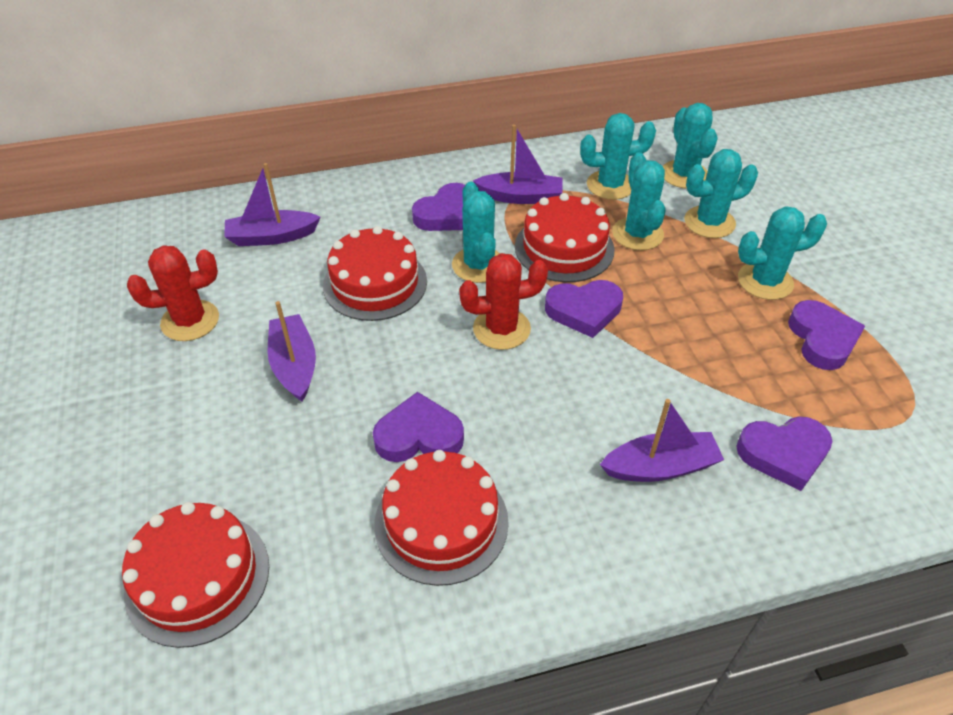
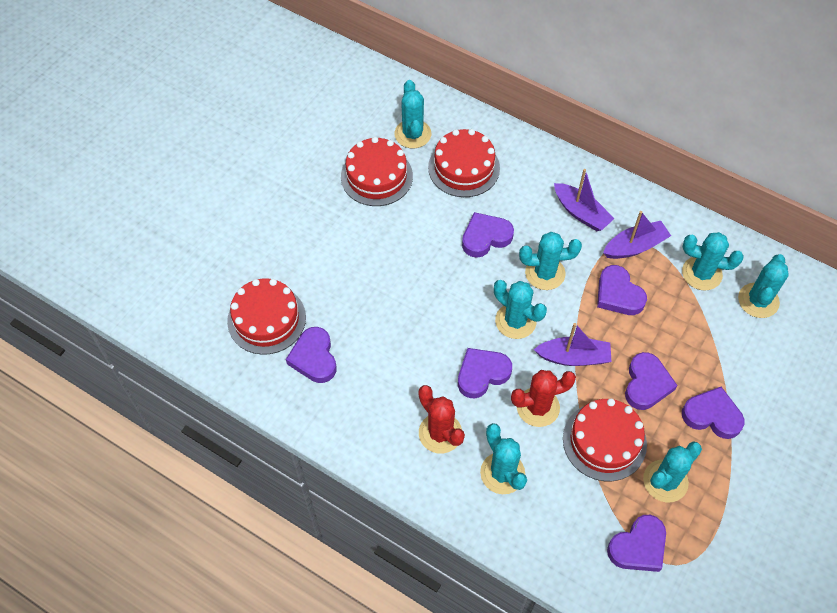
purple boat: [224,163,321,246] [268,301,316,402] [473,124,563,204] [600,399,724,482] = 4 -> [534,323,612,366] [554,169,614,231] [603,211,671,259] = 3
purple heart: [373,392,464,462] [412,183,465,231] [545,280,623,338] [736,417,832,491] [788,300,865,370] = 5 -> [286,327,336,383] [458,348,512,398] [462,212,514,258] [597,265,647,315] [607,515,666,572] [625,352,677,410] [682,387,745,439] = 7
turquoise cactus: [452,182,500,283] [580,113,656,200] [612,152,666,250] [663,103,718,189] [684,149,758,238] [738,206,827,300] = 6 -> [395,80,431,148] [480,423,527,494] [494,280,547,339] [519,232,582,290] [643,441,702,503] [682,232,744,291] [738,254,789,318] = 7

